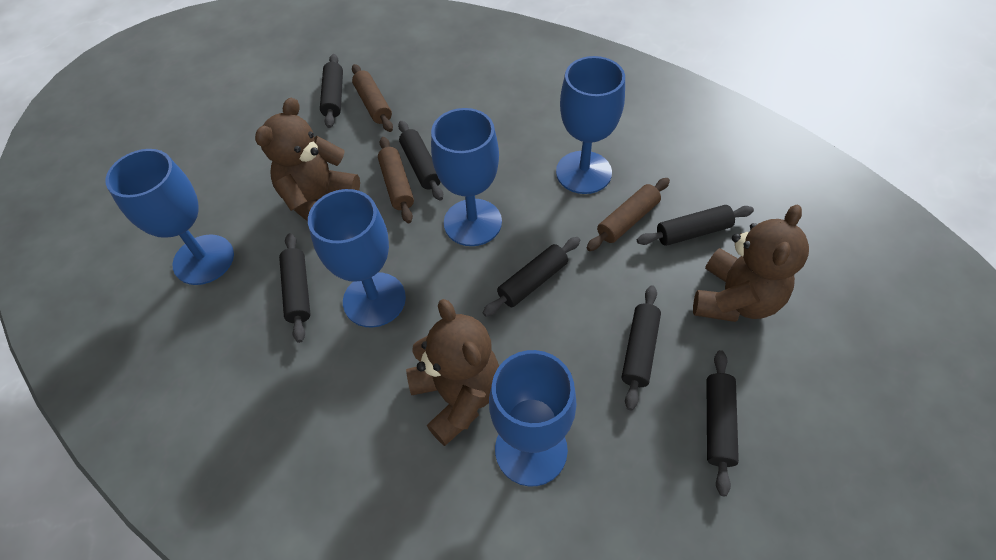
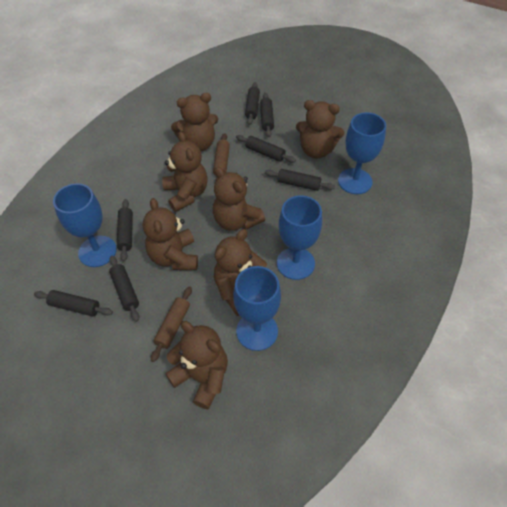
blue goblet: [106,149,234,285] [308,189,406,328] [431,108,502,246] [489,350,577,486] [556,56,625,194] = 5 -> [53,183,117,267] [233,266,281,351] [277,195,322,280] [338,112,386,194] = 4
brown rolling pin: [352,64,393,132] [378,137,414,223] [587,178,670,251] = 3 -> [151,286,192,362] [213,133,230,180] = 2
brown teddy bear: [255,98,360,221] [406,299,499,446] [693,205,809,322] = 3 -> [143,198,198,270] [162,131,208,212] [165,321,228,409] [171,93,218,151] [213,167,265,231] [214,229,267,316] [296,100,344,159] = 7

